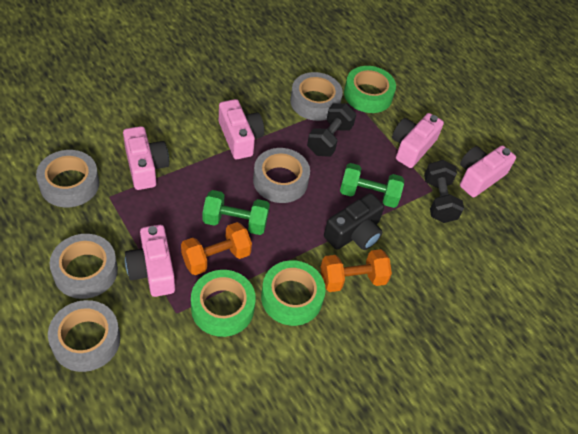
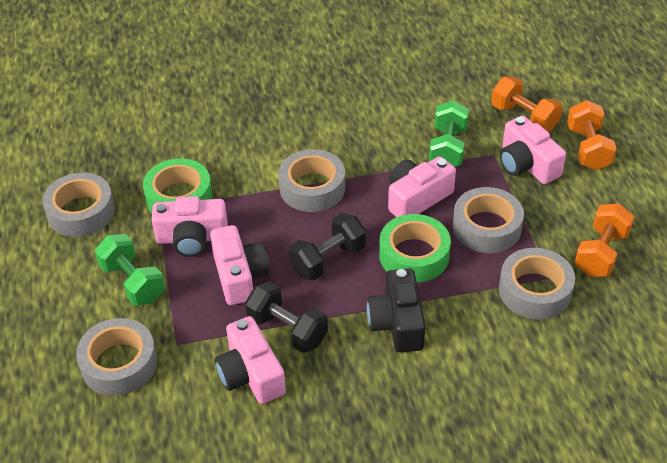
green tape: [191,270,256,337] [261,260,326,326] [344,66,396,113] = 3 -> [143,158,212,213] [379,214,451,282] = 2
orange dumbbell: [181,222,252,275] [321,249,392,292] = 2 -> [491,76,562,132] [567,100,617,170] [575,203,635,277] = 3

